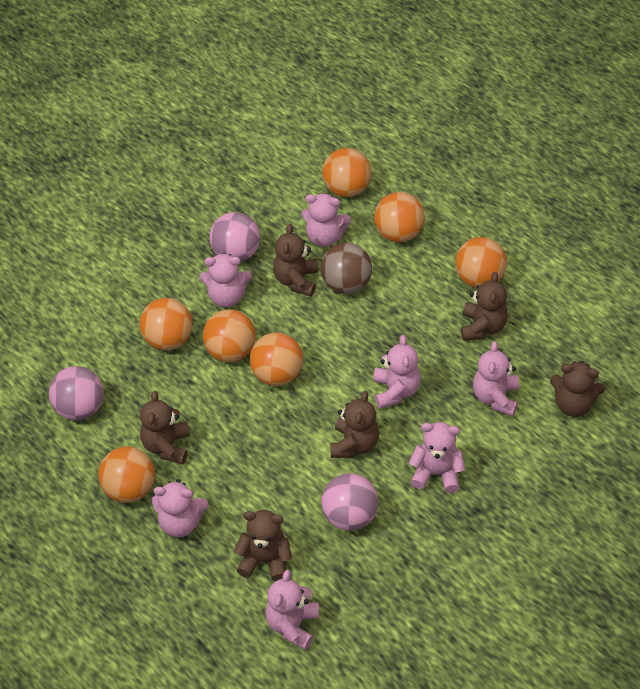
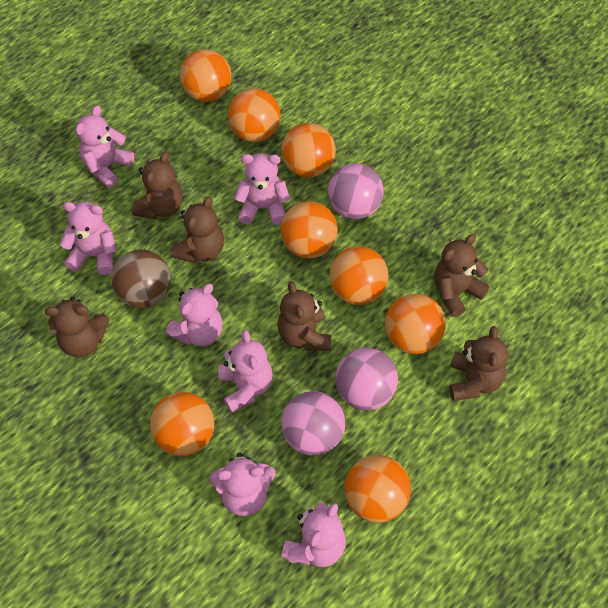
orange ball: [98,447,155,503] [140,298,192,350] [203,309,256,362] [250,333,303,386] [322,148,371,197] [374,192,425,242] [455,237,507,288] = 7 -> [150,392,214,456] [180,49,231,102] [228,88,281,142] [281,123,336,178] [281,201,338,259] [329,246,388,305] [344,455,411,523] [385,294,446,354] = 8

